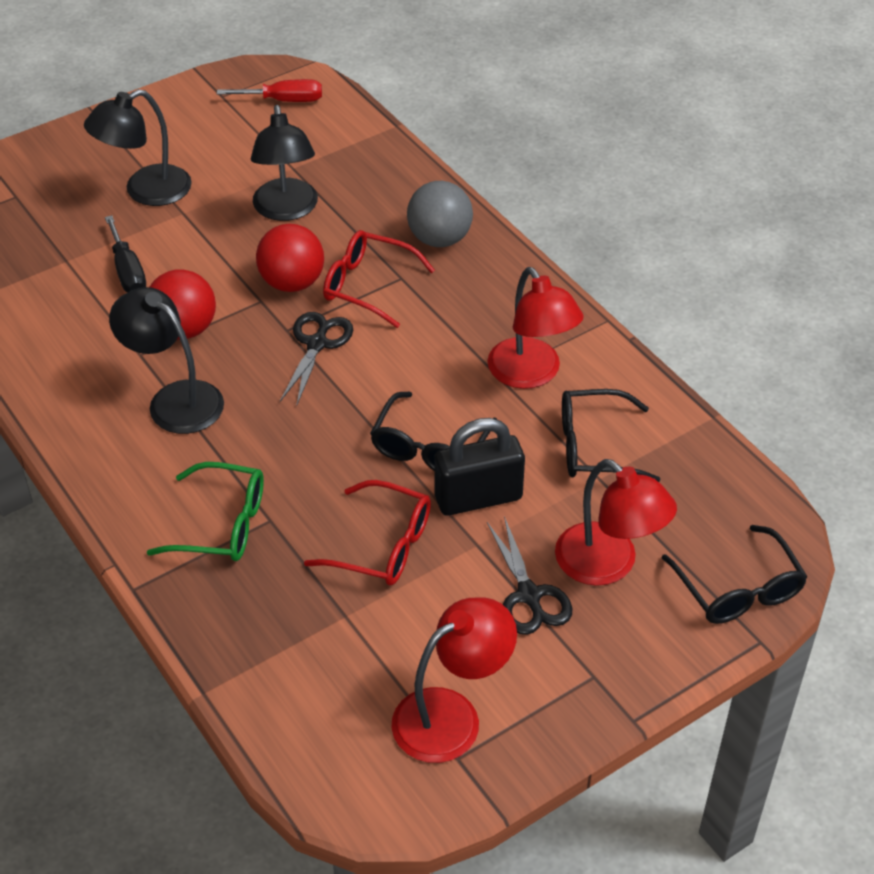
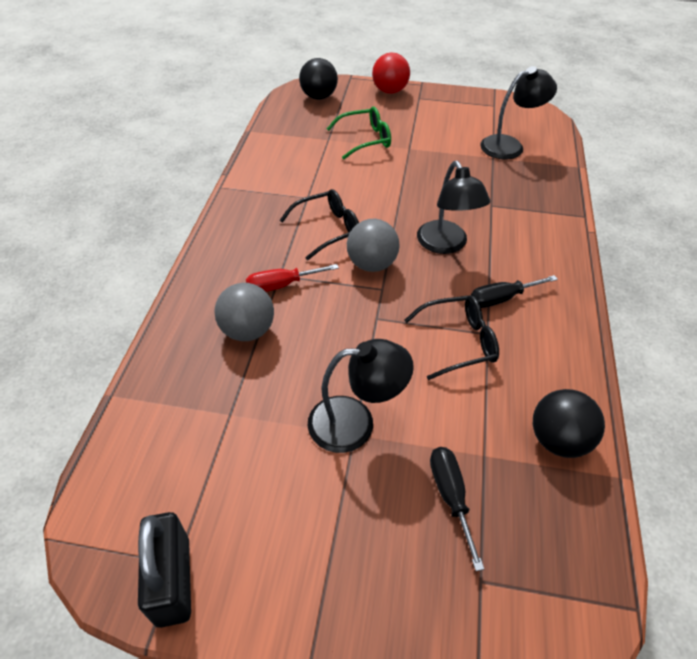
black ball: none = 0 -> [299,58,338,100] [533,389,605,458] = 2
black glasses: [370,392,497,470] [562,389,660,482] [662,525,808,624] = 3 -> [280,189,359,260] [405,295,499,380] = 2
black scissors: [280,312,353,406] [487,516,573,635] = 2 -> none = 0
black screwdriver: [105,215,146,292] = 1 -> [430,447,484,571] [471,275,558,308] = 2
grey ball: [407,181,473,247] = 1 -> [214,283,274,341] [347,219,400,272] = 2
red ball: [149,269,216,340] [256,224,324,292] = 2 -> [372,53,410,94] = 1
red glasses: [304,480,431,586] [323,230,435,328] = 2 -> none = 0
red lamp: [391,597,517,763] [487,267,584,389] [555,459,677,586] = 3 -> none = 0

